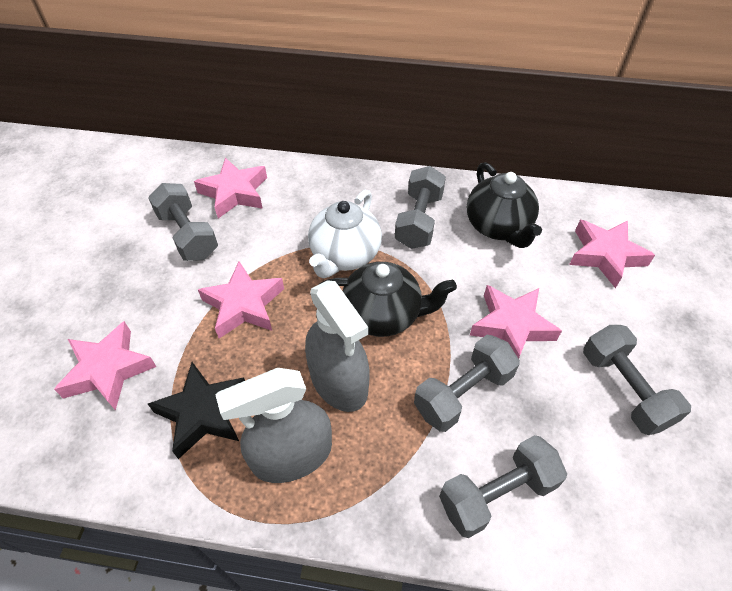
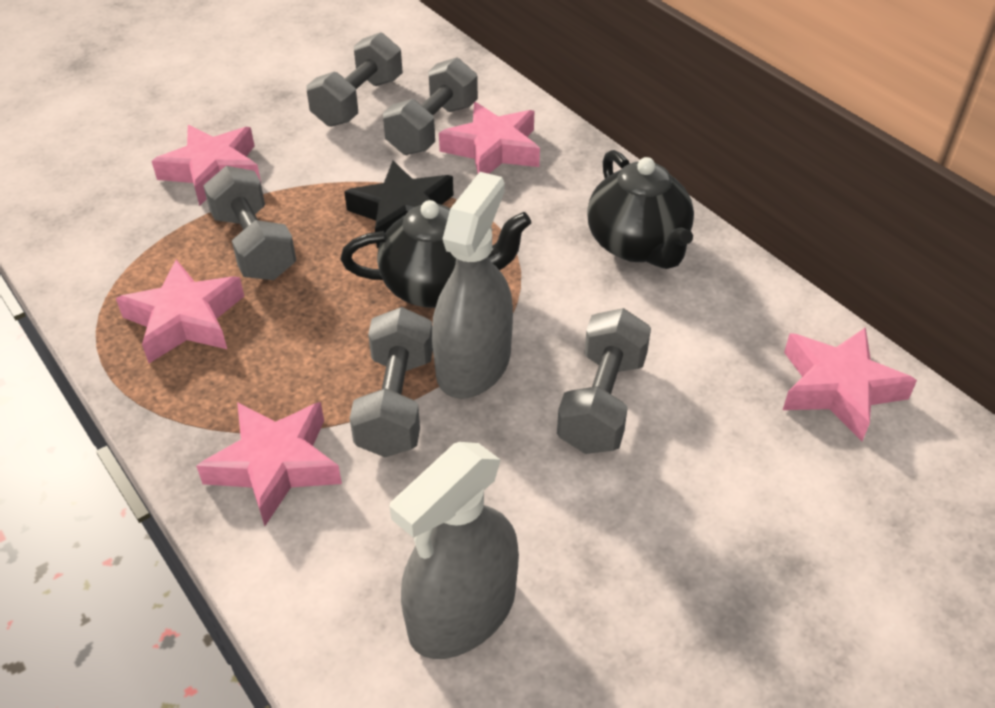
white teapot: [308,190,382,278] = 1 -> none = 0

